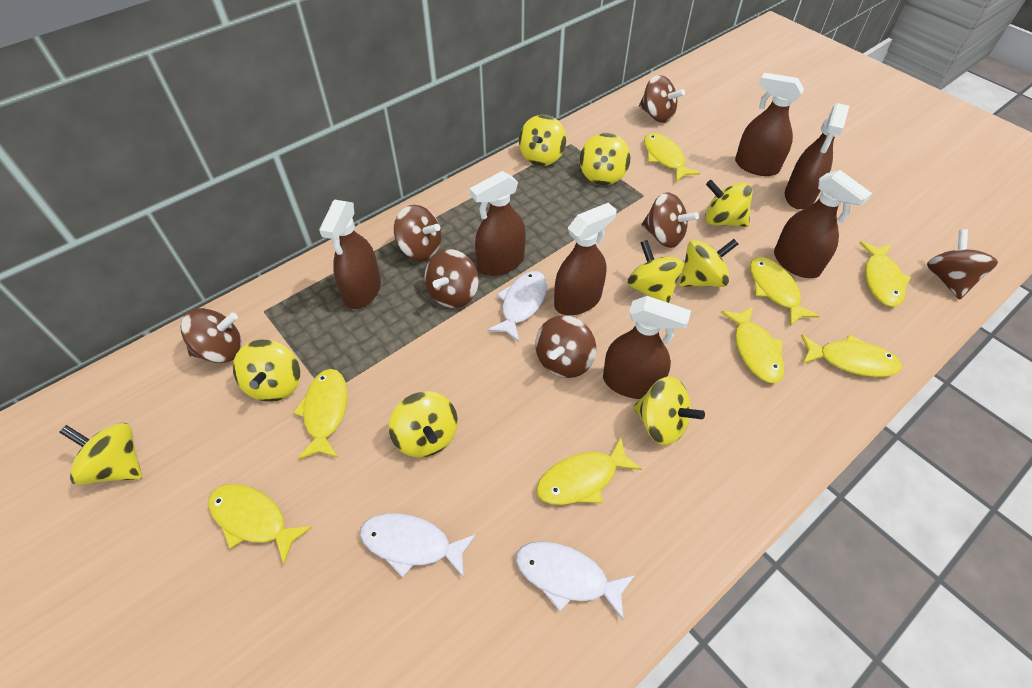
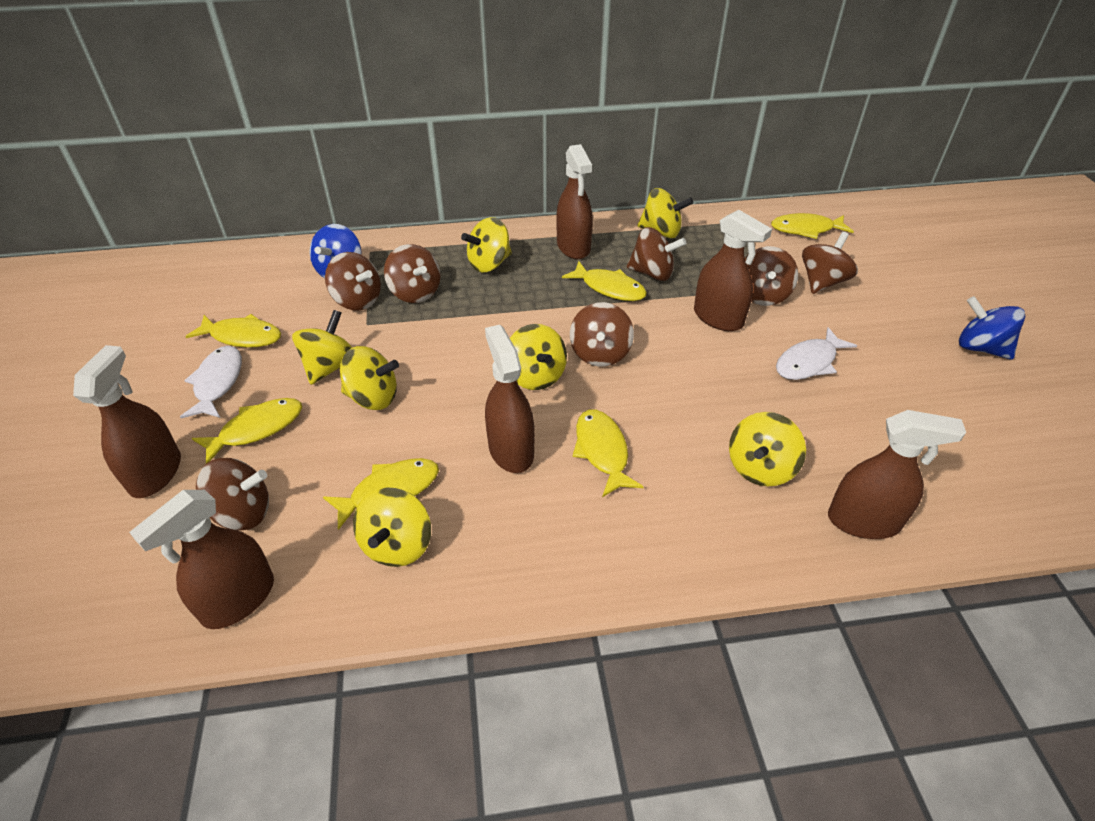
blue spinning top: none = 0 -> [310,224,361,278] [959,296,1026,360] = 2
brown spray bottle: [319,200,381,309] [470,171,526,276] [554,203,617,315] [603,296,691,399] [735,73,804,176] [774,170,872,278] [785,103,849,209] = 7 -> [73,345,181,498] [129,490,274,629] [485,325,535,473] [556,144,593,259] [694,210,772,331] [828,410,966,539] = 6
white fish: [360,513,476,578] [487,271,547,342] [516,541,635,620] = 3 -> [180,346,242,418] [776,327,857,380] = 2
yellow fish: [208,484,312,565] [293,369,347,459] [536,437,642,505] [644,133,700,182] [721,307,784,383] [750,257,820,326] [801,334,902,377] [859,241,911,307] = 8 -> [185,314,281,348] [192,398,302,463] [323,458,439,530] [562,261,647,301] [573,409,644,497] [771,213,854,239] = 6
yellow spinning top: [59,423,142,485] [233,340,300,402] [389,391,458,458] [519,115,566,166] [580,133,630,185] [627,240,684,303] [633,376,705,445] [679,239,738,287] [705,180,753,227] = 9 -> [292,310,352,385] [340,346,399,410] [353,487,431,567] [461,217,512,272] [510,324,567,390] [637,188,693,238] [729,412,806,486] = 7

